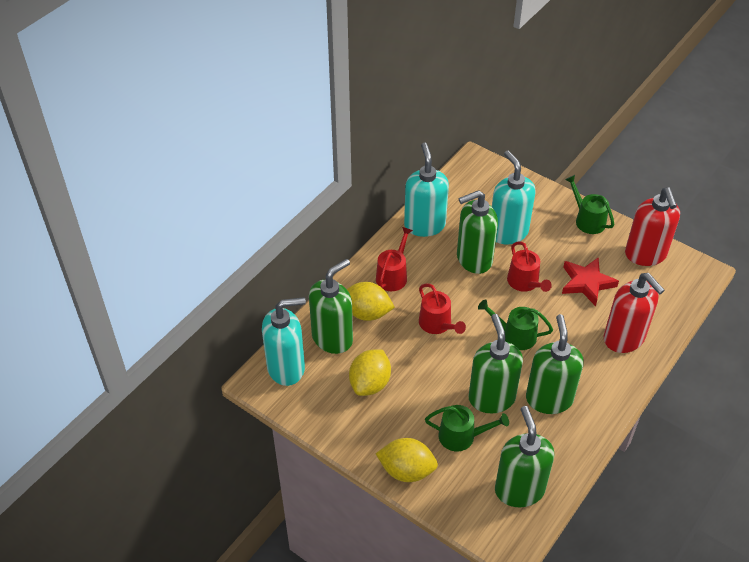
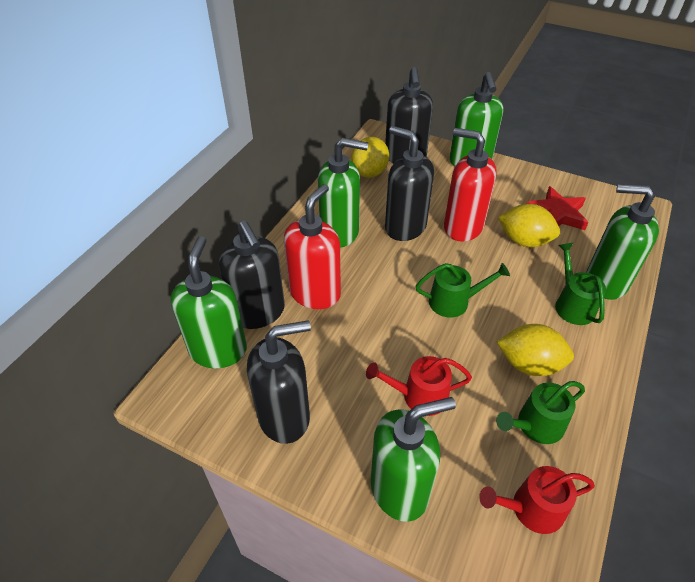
black soap dispenser: none = 0 -> [219,221,285,329] [247,320,311,444] [385,67,433,163] [385,126,434,241] = 4
red watering can: [376,227,413,291] [419,284,466,334] [507,241,552,292] = 3 -> [366,356,472,416] [479,466,595,534] = 2
turquoise soap dispenser: [262,297,306,386] [404,142,449,237] [492,151,536,245] = 3 -> none = 0

